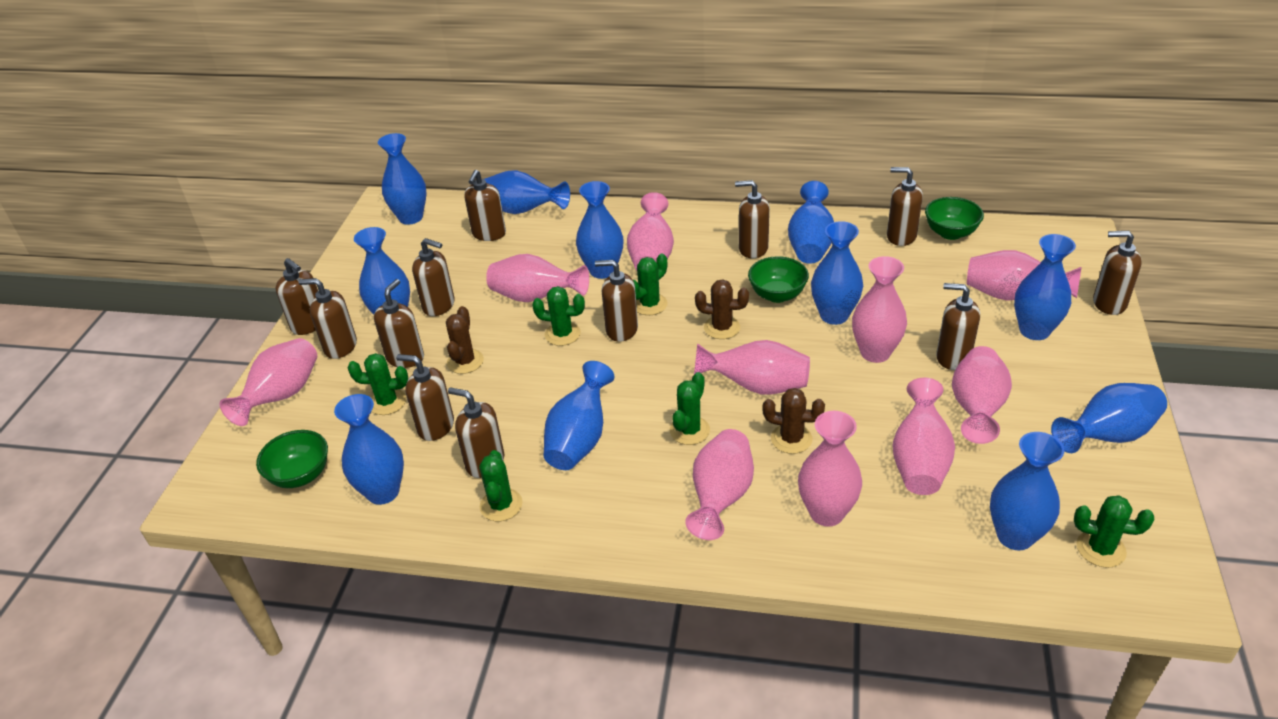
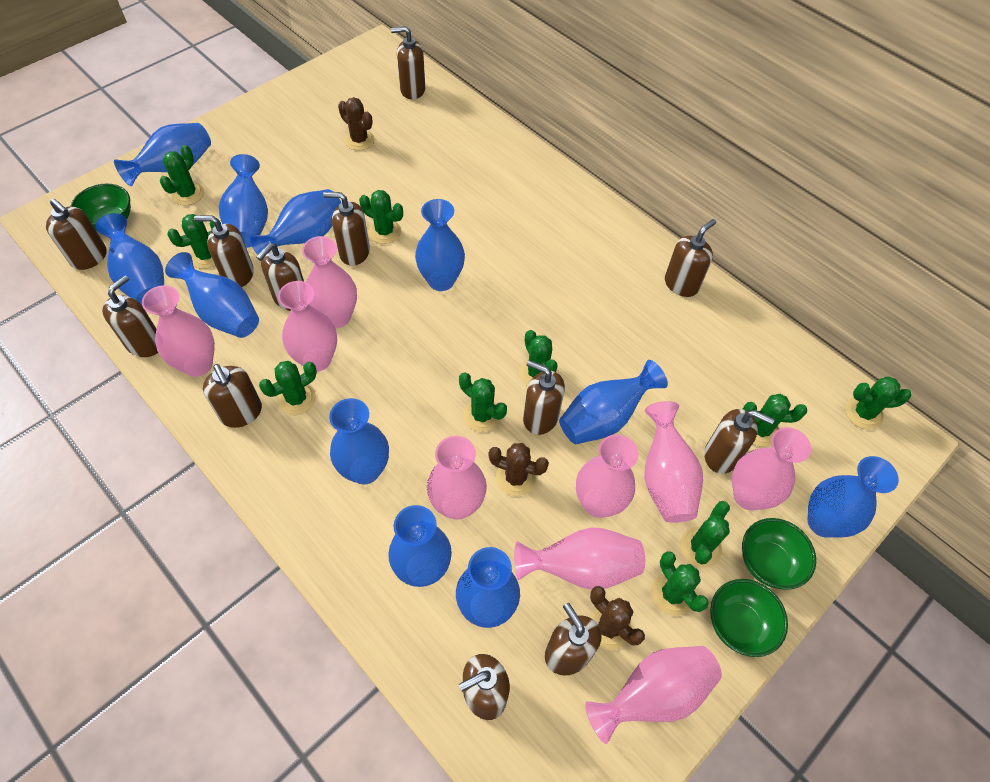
green cactus: [348,353,408,415] [479,450,522,521] [532,286,585,346] [633,253,668,315] [670,372,710,445] [1074,495,1154,568] = 6 -> [160,145,204,205] [167,214,221,269] [259,361,317,415] [359,190,403,244] [459,373,507,432] [519,330,558,386] [651,551,709,616] [680,501,730,568] [743,394,807,447] [845,376,911,430] = 10
pink vase: [220,338,317,426] [486,254,589,302] [627,192,674,271] [685,429,754,540] [694,340,810,395] [798,411,862,527] [852,256,907,363] [893,378,955,495] [952,346,1012,444] [967,250,1082,301] = 10 -> [142,285,215,377] [278,281,337,372] [302,236,357,328] [427,436,487,520] [514,527,645,590] [576,434,639,518] [585,646,722,744] [644,401,703,523] [732,427,811,510] = 9

